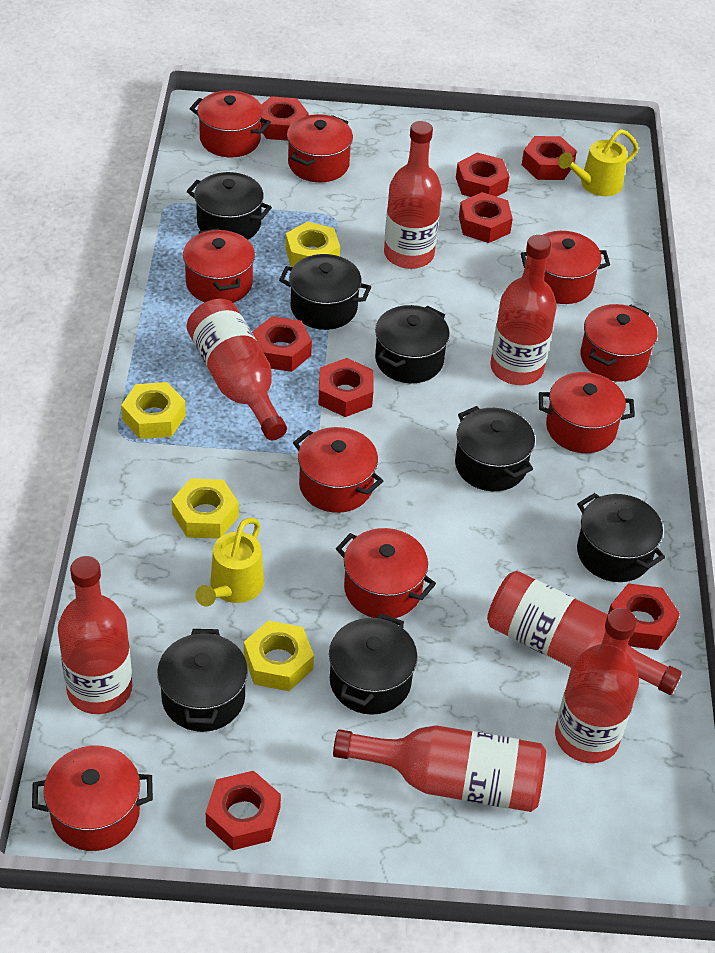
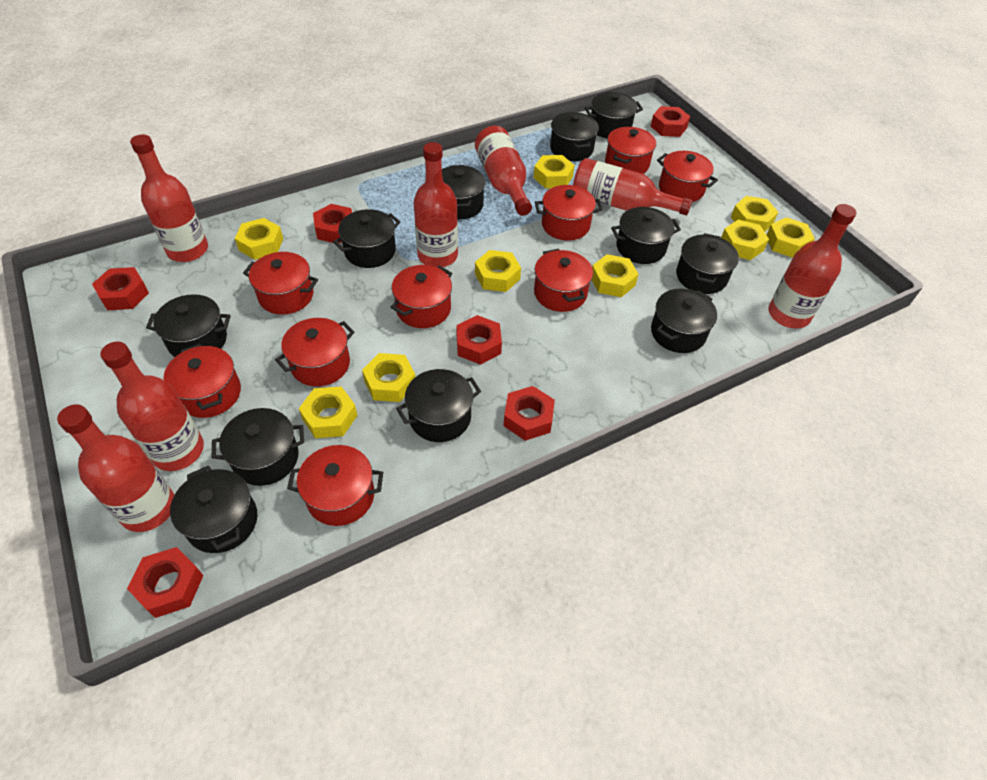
black pot: [157,629,248,732] [186,172,272,240] [279,254,371,330] [329,613,418,715] [375,305,450,383] [455,406,535,491] [577,493,665,582] = 7 -> [146,294,231,357] [170,466,258,553] [212,408,304,486] [333,209,401,268] [396,369,481,442] [442,165,485,219] [550,112,599,161] [585,92,643,139] [611,207,681,264] [651,288,717,353] [676,233,739,294] = 11
red nut: [206,771,281,850] [252,316,312,372] [261,96,309,141] [318,358,373,417] [456,153,509,197] [459,192,513,243] [522,136,577,180] [608,583,680,650] = 8 -> [92,267,149,310] [127,547,204,618] [313,204,352,243] [456,315,502,365] [504,386,555,441] [651,106,690,137] = 6
yellow nut: [121,382,186,439] [172,478,239,539] [244,620,314,691] [285,222,340,267] = 4 -> [235,218,283,260] [299,386,358,438] [362,353,415,402] [475,250,521,292] [533,155,575,189] [592,254,639,297] [721,220,769,260] [731,196,778,232] [766,217,815,258] = 9
yellow watering can: [195,517,264,607] [558,129,638,196] = 2 -> none = 0

